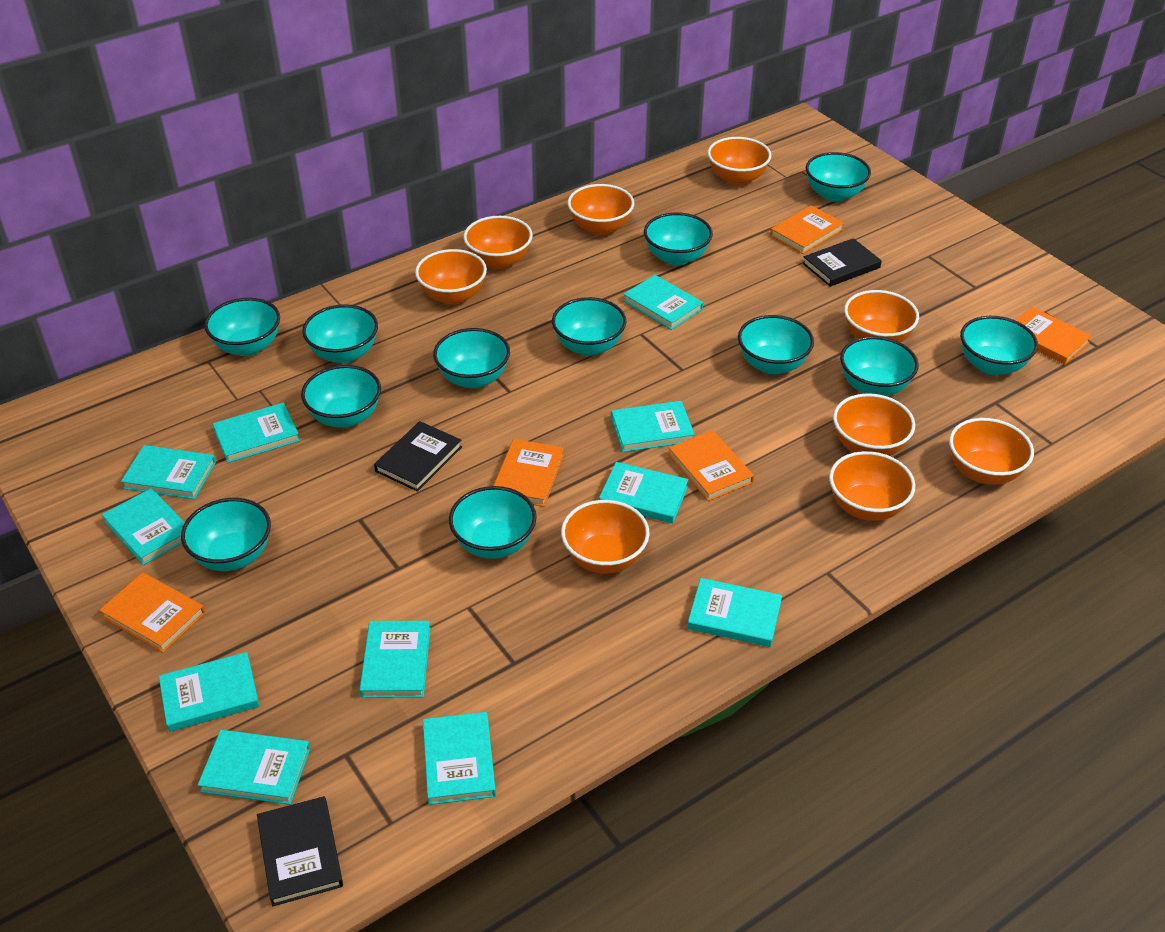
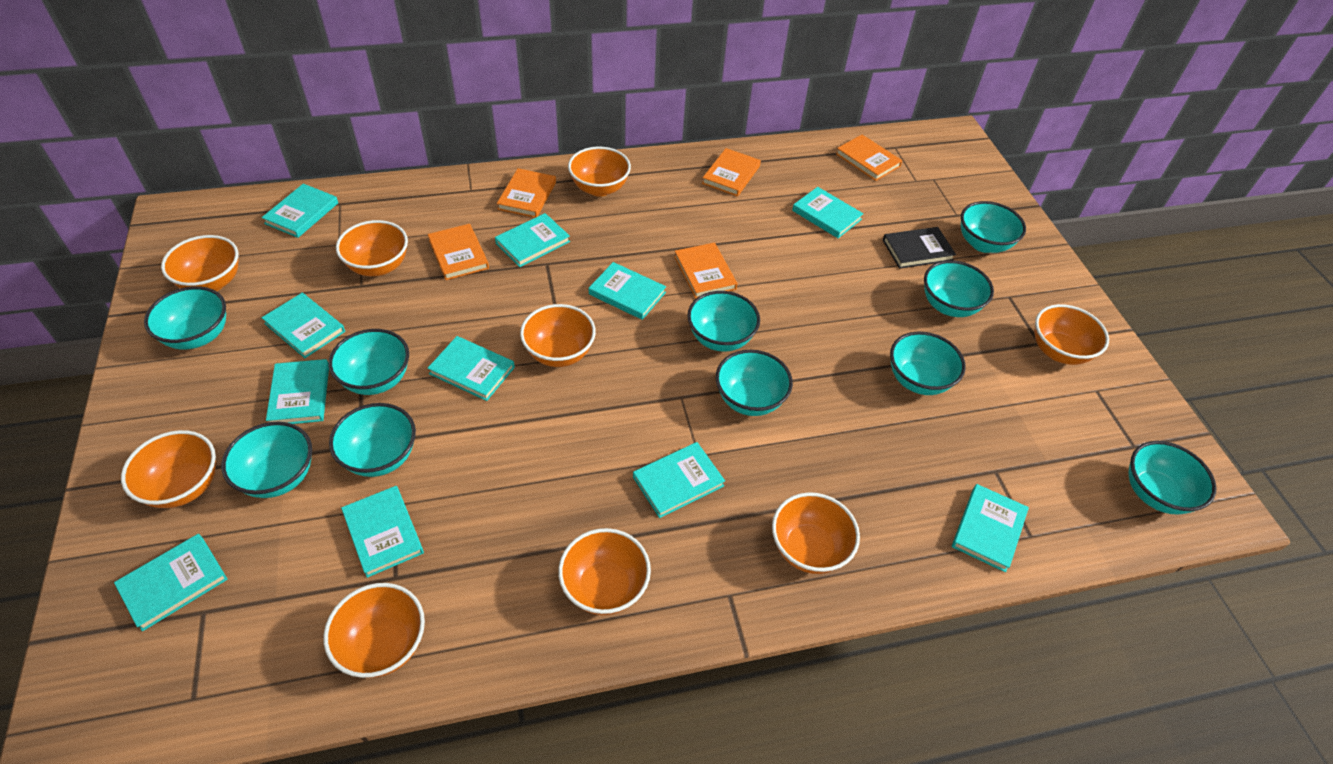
black book: [257,796,343,906] [374,421,462,492] [803,238,882,287] = 3 -> [883,227,956,269] = 1
turquoise bowl: [181,498,271,571] [204,298,280,356] [301,365,381,428] [302,304,378,363] [433,328,510,388] [449,486,537,559] [552,297,626,356] [644,212,713,266] [738,315,814,375] [806,152,871,202] [840,336,919,396] [960,316,1038,375] = 12 -> [144,286,226,349] [221,422,312,498] [329,329,409,395] [329,403,416,477] [687,291,760,352] [716,350,793,416] [890,332,966,395] [924,260,994,317] [961,201,1026,253] [1128,441,1216,514] = 10

